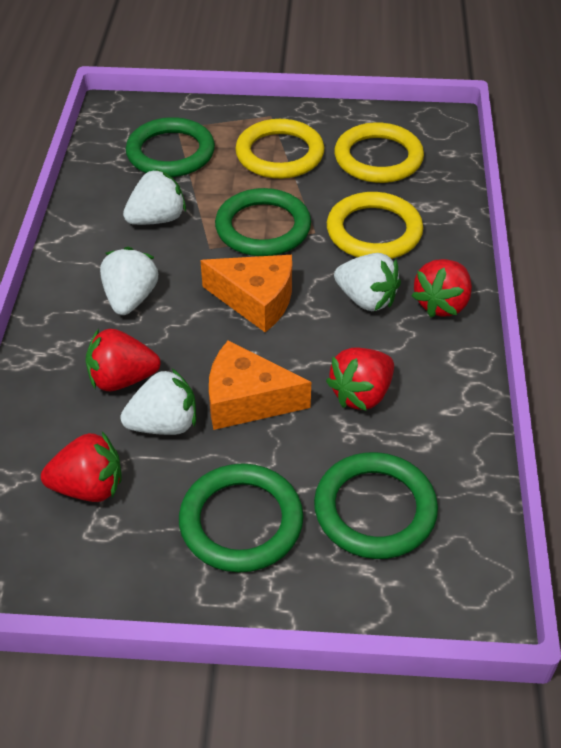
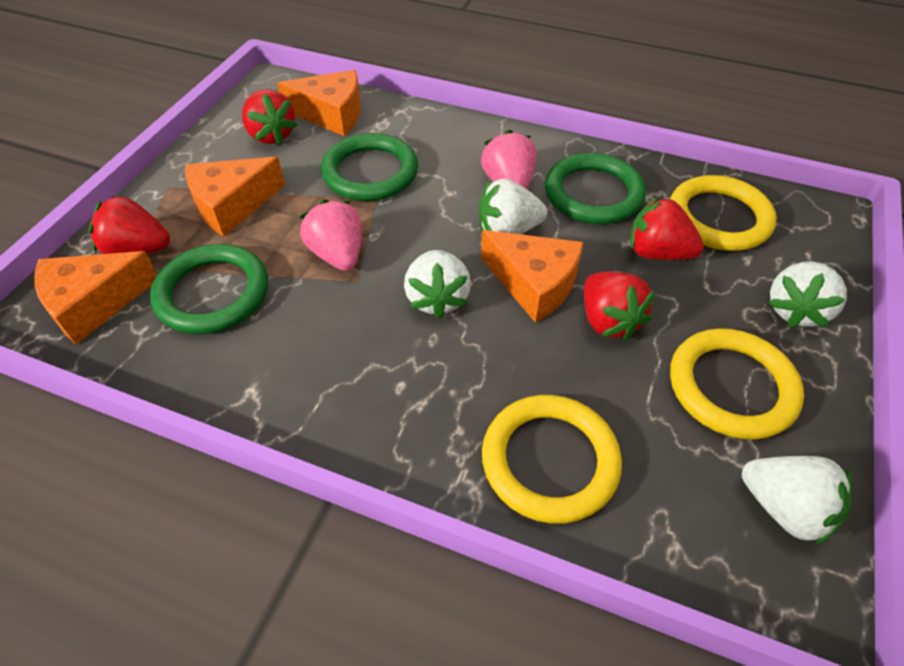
green ring: [126,117,215,177] [179,463,304,573] [215,188,311,256] [314,452,438,559] = 4 -> [150,244,268,334] [321,133,418,201] [545,153,646,224] = 3
orange cheese: [200,255,292,332] [209,340,311,430] = 2 -> [35,251,157,344] [185,157,285,237] [277,70,361,136] [481,230,583,323] = 4
pink strawberry: none = 0 -> [300,200,362,271] [481,130,536,189] = 2

